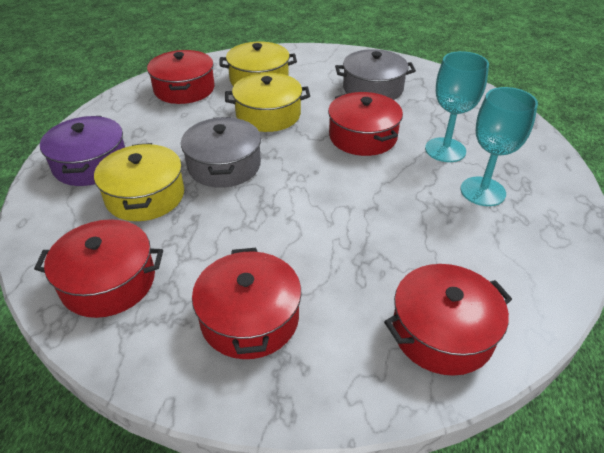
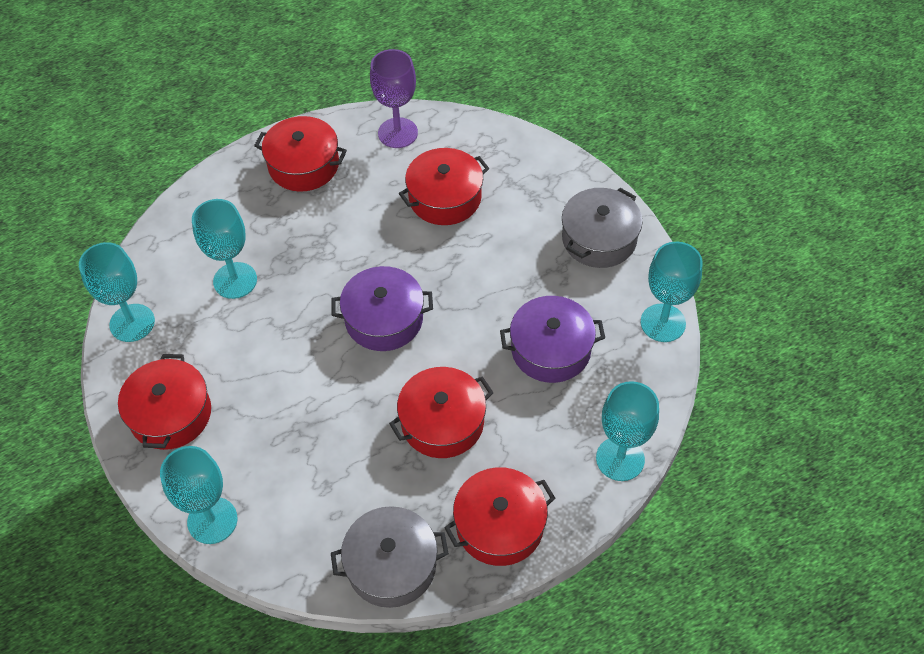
purple goblet: none = 0 -> [370,49,418,148] = 1
purple pot: [40,116,125,186] = 1 -> [331,266,433,351] [500,296,605,383] = 2
turquoise goblet: [425,51,489,162] [460,87,538,206] = 2 -> [79,242,155,342] [160,446,237,544] [192,199,257,299] [596,381,659,481] [640,242,703,342] = 5
yellow pot: [94,143,184,221] [220,42,297,86] [225,73,310,132] = 3 -> none = 0

